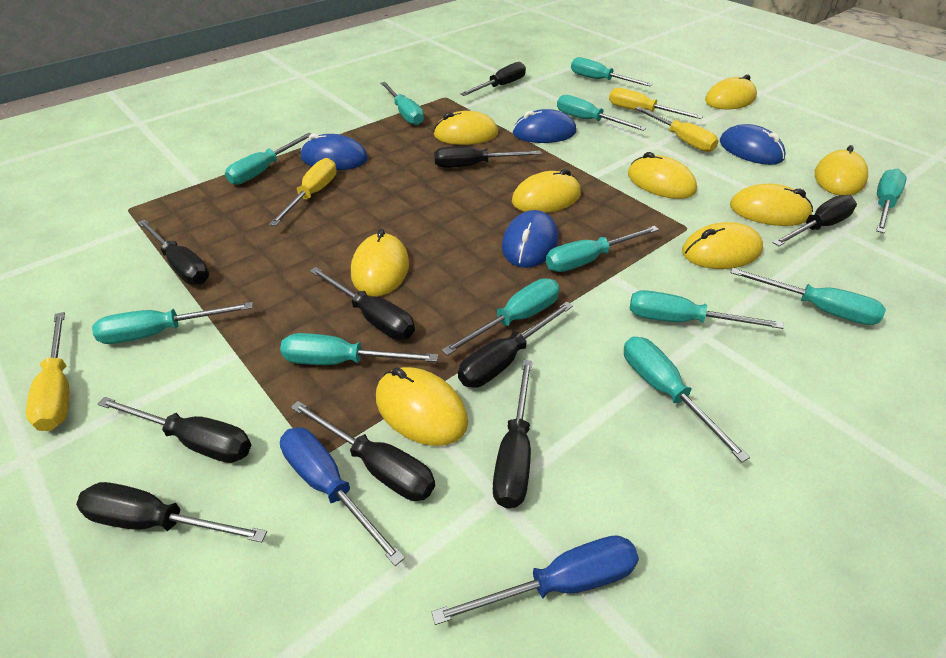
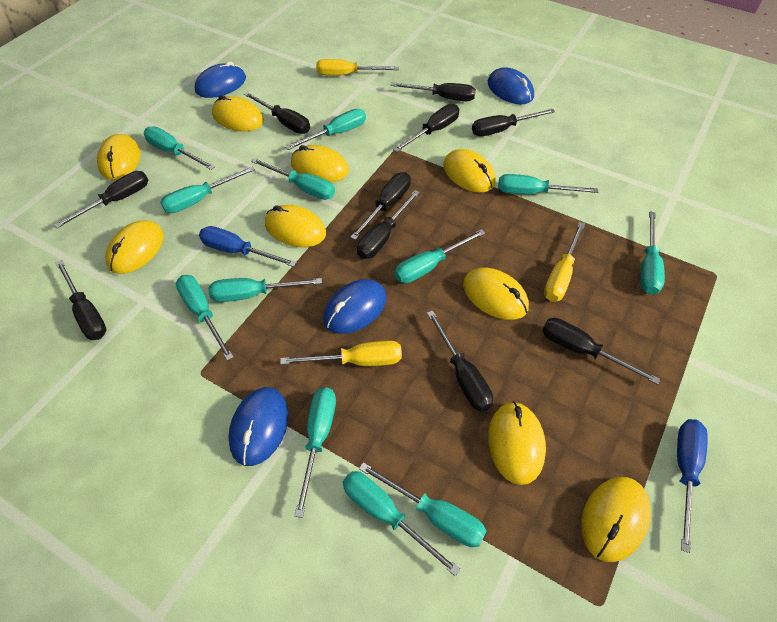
yellow screwdriver: [26,312,69,431] [269,158,337,226] [609,88,703,119] [635,107,718,152] = 4 -> [280,341,402,366] [316,59,399,75] [544,222,585,302] = 3

